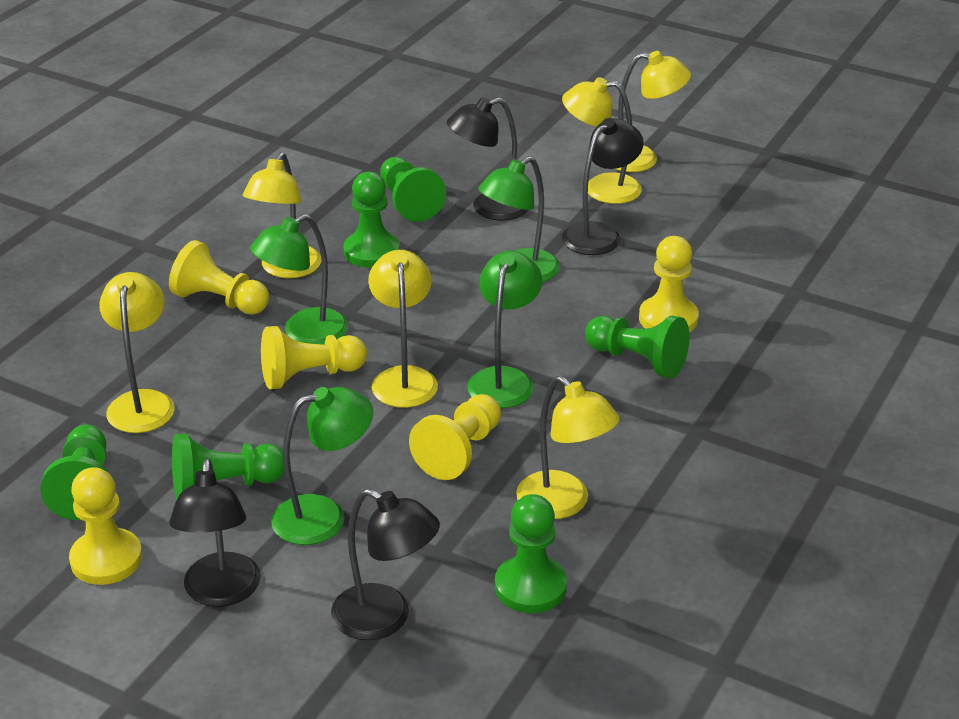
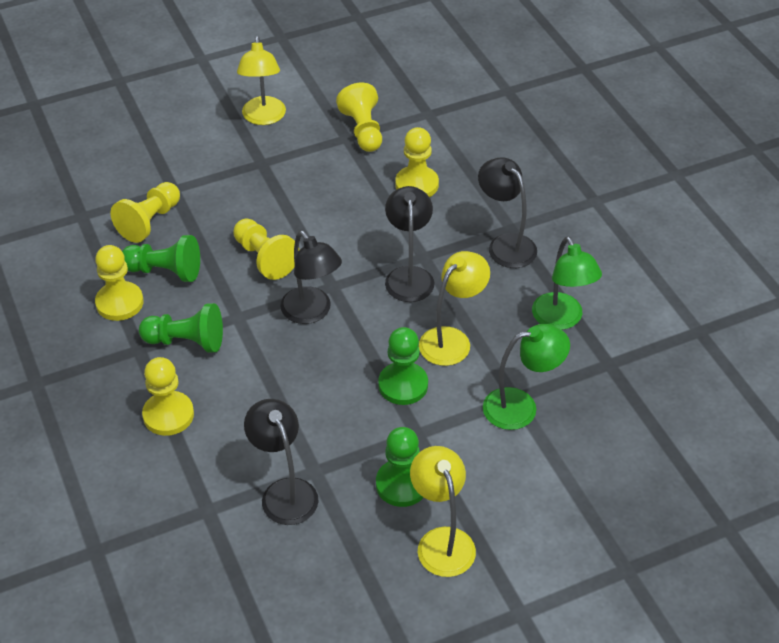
green lamp: [250,214,348,345] [271,387,373,545] [467,251,542,408] [479,156,560,282] = 4 -> [483,324,570,430] [532,236,602,330] = 2
green pawn: [40,425,108,520] [172,434,284,500] [343,172,400,268] [380,157,446,222] [495,494,567,613] [585,316,689,378] = 6 -> [122,235,200,282] [139,303,223,353] [376,427,424,507] [378,327,428,405] = 4
yellow lamp: [99,272,175,433] [243,152,322,278] [368,250,438,408] [516,376,619,519] [562,77,642,204] [615,51,691,172] = 6 -> [237,36,286,125] [410,446,476,577] [419,251,490,366] = 3
yellow pawn: [69,467,142,585] [169,240,269,315] [261,326,367,389] [409,394,501,480] [639,236,699,333] = 5 -> [95,245,143,321] [110,182,180,243] [142,357,194,436] [233,219,295,280] [336,83,382,152] [395,127,439,197] = 6

